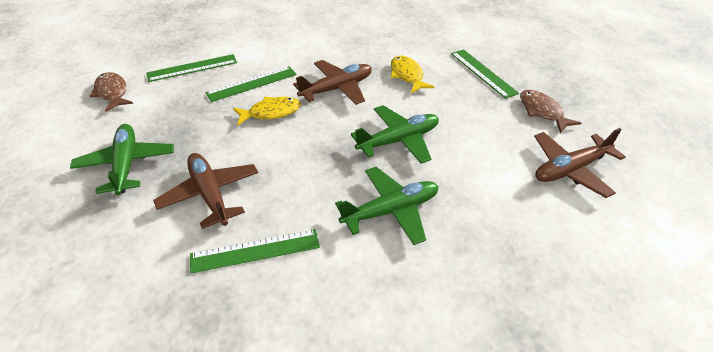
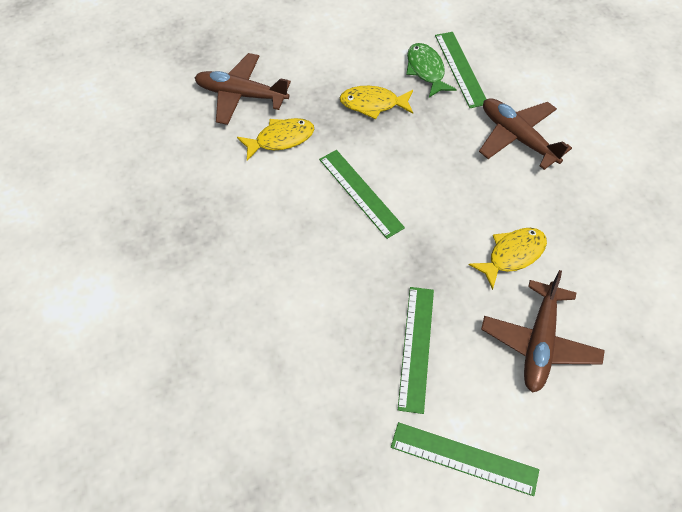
brown fish: [89,72,133,112] [520,90,581,133] = 2 -> none = 0
green fish: none = 0 -> [406,43,457,98] = 1
green plane: [70,124,174,195] [335,167,439,245] [351,105,439,164] = 3 -> none = 0
yellow fish: [233,97,301,126] [391,56,435,93] = 2 -> [237,118,315,161] [340,86,413,119] [469,228,547,290] = 3

